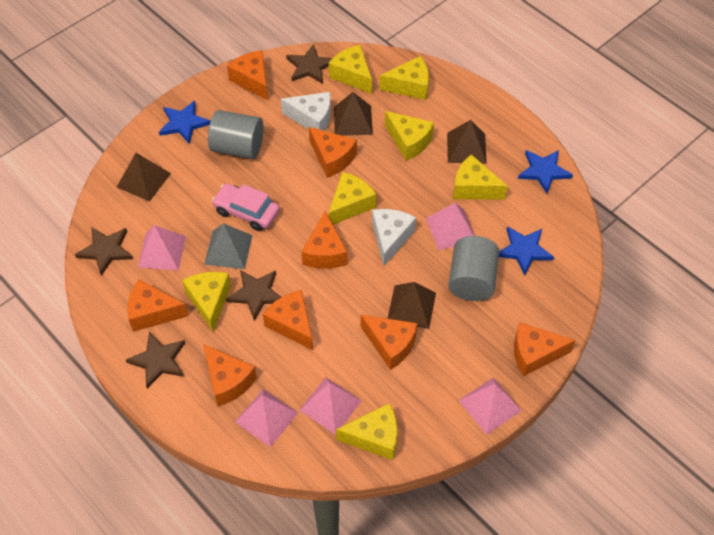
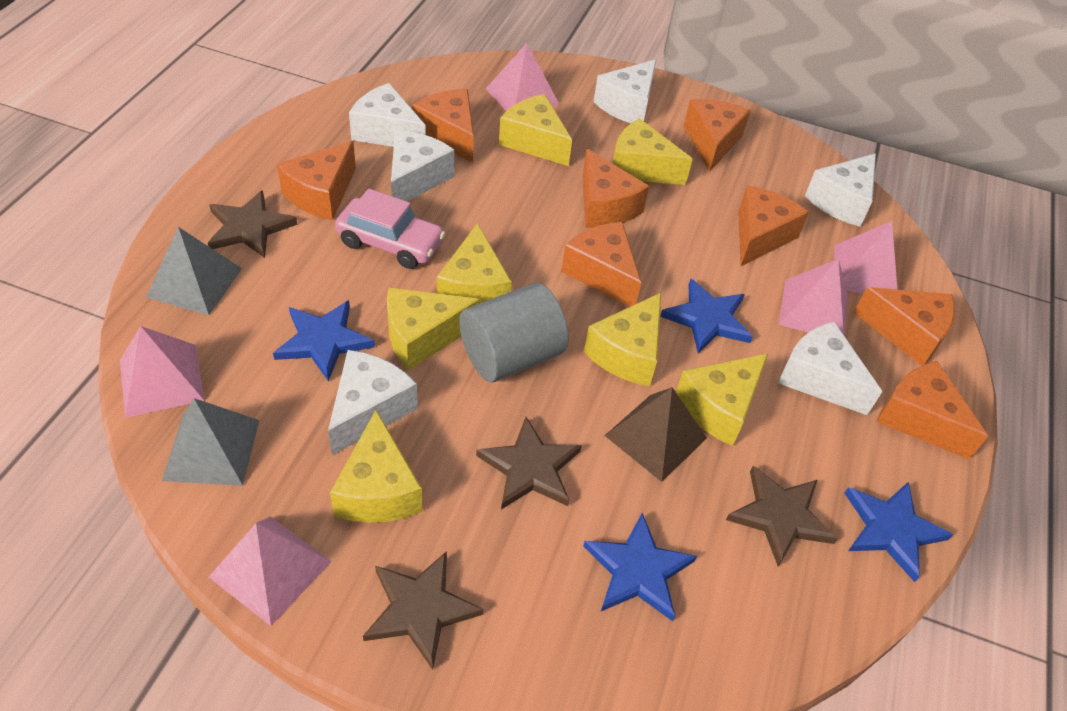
blue star: [159,101,211,144] [499,226,554,276] [518,150,573,194] = 3 -> [273,300,375,382] [583,513,697,621] [660,279,753,354] [844,481,953,582] = 4
brown pyramid: [117,153,171,202] [334,92,373,136] [387,282,436,329] [447,120,487,164] = 4 -> [604,387,707,482] = 1
grey cylinder: [208,110,263,159] [448,236,499,301] = 2 -> [459,282,569,382] = 1
grey pyramid: [204,223,253,269] = 1 -> [146,227,242,315] [162,398,259,486] = 2
white cheese: [281,92,331,131] [372,209,416,266] = 2 -> [328,350,418,455] [349,83,426,147] [391,130,455,202] [594,59,656,123] [778,321,882,415] [805,153,876,227] = 6

